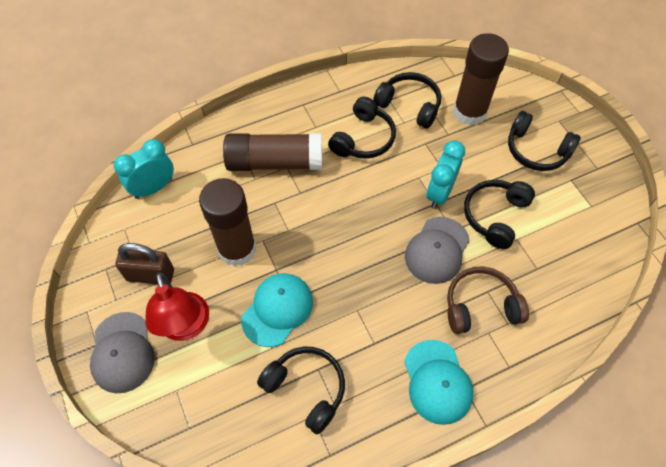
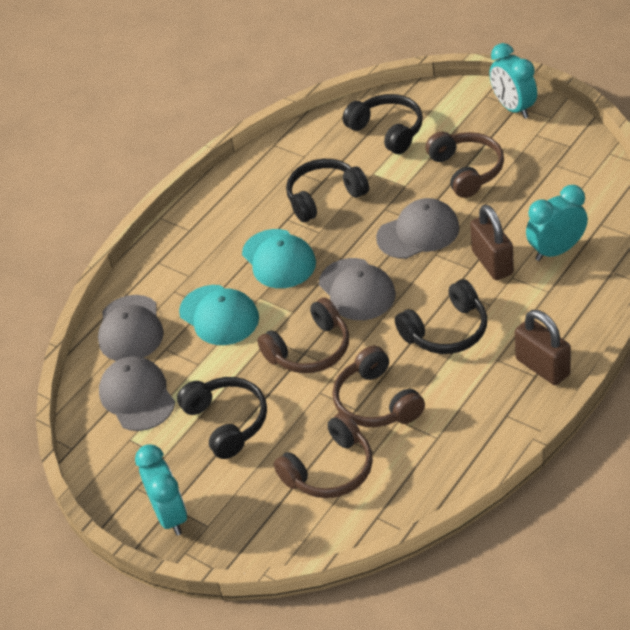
black headphones: [257,347,345,435] [328,97,396,159] [373,72,441,129] [464,180,535,249] [508,111,581,171] = 5 -> [177,377,267,459] [286,159,369,222] [343,94,423,154] [395,279,487,354] = 4
brown glue stick: [199,178,256,266] [223,133,322,171] [453,33,509,126] = 3 -> none = 0
brown headphones: [447,266,529,334] = 1 -> [257,297,349,373] [274,412,373,498] [333,346,425,427] [426,132,504,198] = 4
brown padlock: [115,243,174,284] = 1 -> [470,205,514,280] [515,310,571,385] = 2
grey cap: [90,312,155,393] [405,217,470,284] = 2 -> [98,295,164,361] [99,356,175,431] [319,258,396,320] [376,198,460,259] = 4
red lamp: [145,272,209,341] = 1 -> none = 0
turquoise clock: [114,139,174,199] [426,141,465,209] = 2 -> [135,444,187,536] [490,43,537,119] [526,185,588,261] = 3

